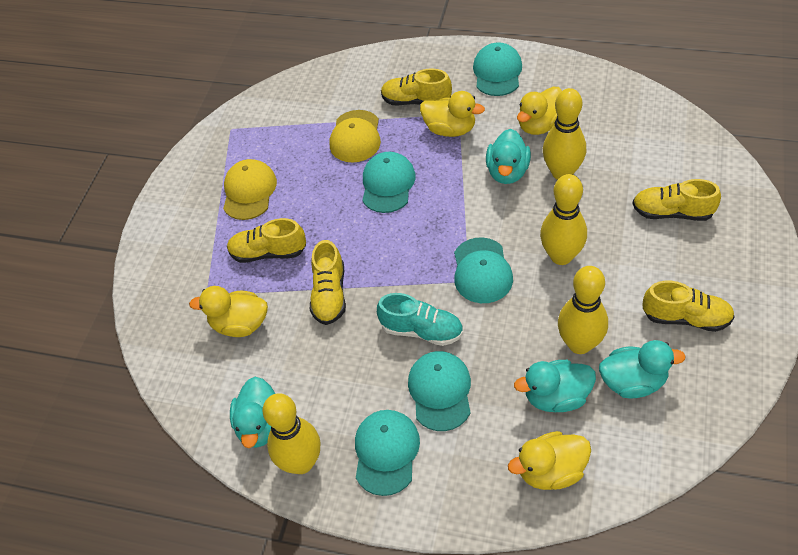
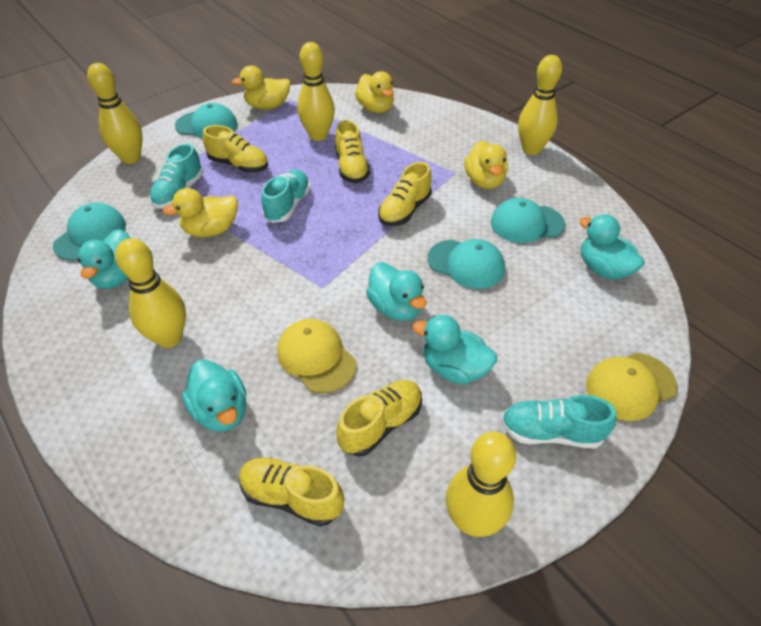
turquoise cap: [355,410,420,496] [362,152,416,213] [408,351,471,431] [454,238,513,303] [473,42,522,96] = 5 -> [53,203,126,261] [175,103,237,138] [428,239,505,289] [491,198,565,243] = 4
turquoise duck: [230,377,276,448] [486,129,531,184] [514,360,596,412] [599,340,686,398] = 4 -> [78,229,130,289] [182,359,246,432] [366,262,426,321] [413,315,497,384] [579,214,645,279] = 5
turquoise shoe: [377,293,463,346] = 1 -> [149,143,203,209] [261,170,311,223] [501,395,616,449] = 3
yellow bowling pin: [262,393,321,474] [540,174,587,265] [543,88,586,180] [558,266,608,354] = 4 -> [87,63,143,164] [115,238,186,348] [297,42,335,141] [446,432,516,537] [518,55,562,155] = 5

